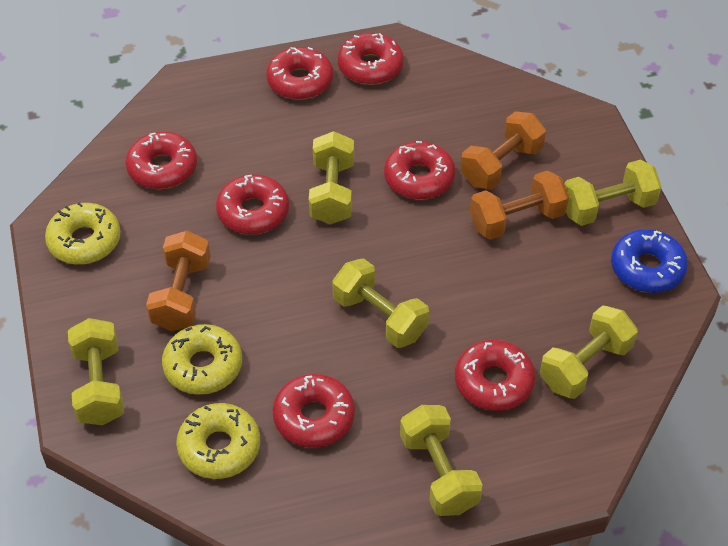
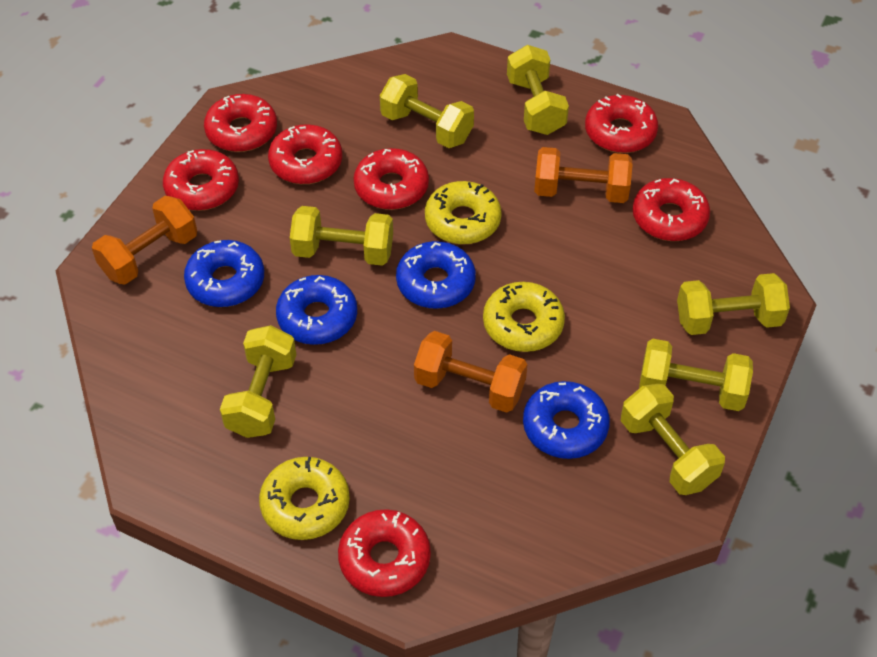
blue donut: [611,229,688,293] = 1 -> [184,240,264,307] [276,275,357,345] [396,241,476,309] [523,381,610,459] = 4
yellow dumbbell: [68,318,124,425] [309,131,354,224] [332,258,429,348] [400,405,483,516] [540,305,638,399] [564,160,662,226] = 6 -> [220,325,296,438] [290,206,393,266] [380,74,474,148] [507,45,569,135] [621,384,725,495] [639,339,753,411] [677,273,790,335] = 7

